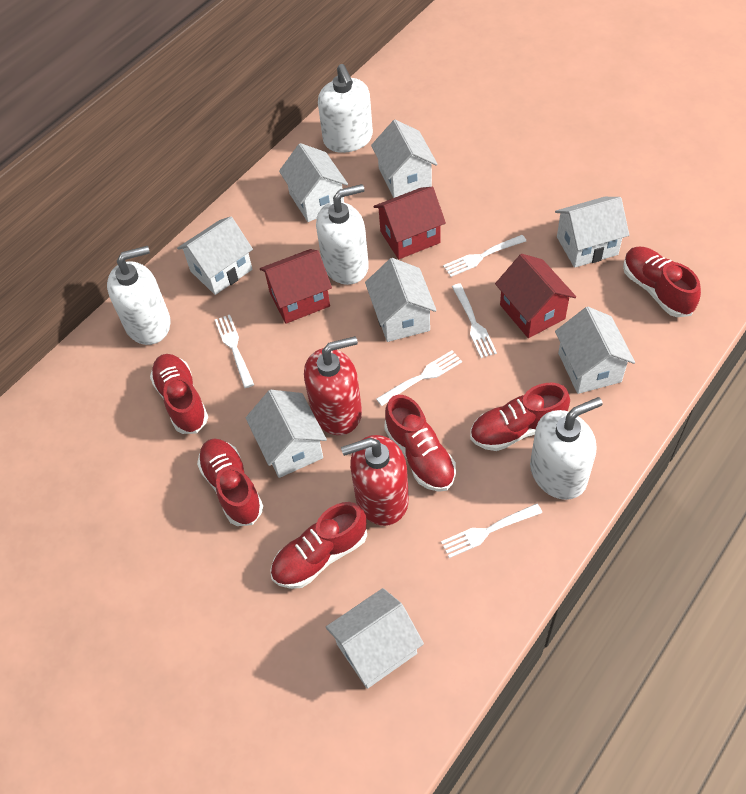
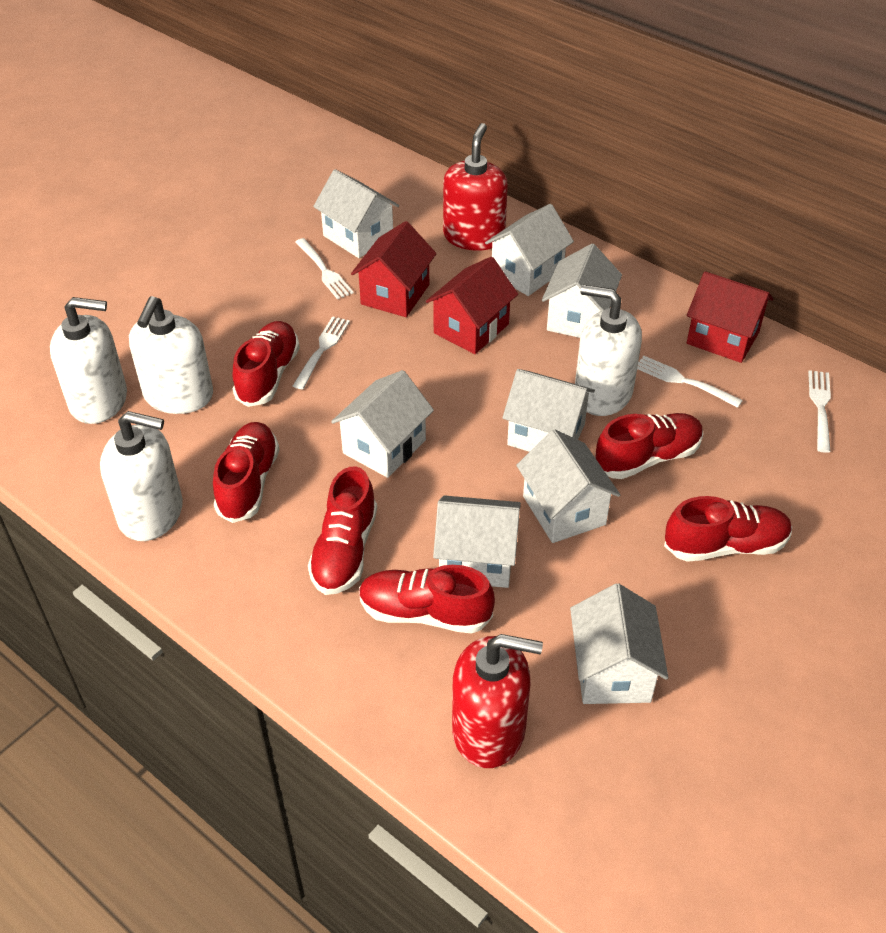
white fork: [215,315,254,388] [376,350,462,406] [441,504,542,558] [443,235,526,277] [452,283,497,358] = 5 -> [293,316,350,389] [295,238,354,299] [637,356,743,408] [808,370,831,453] = 4

